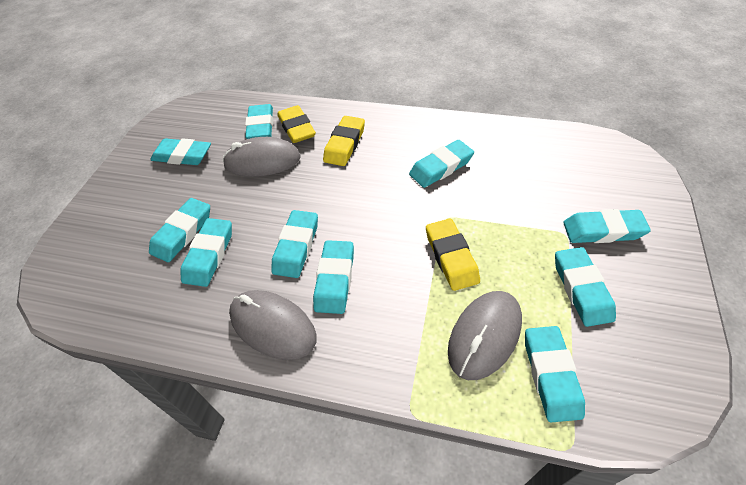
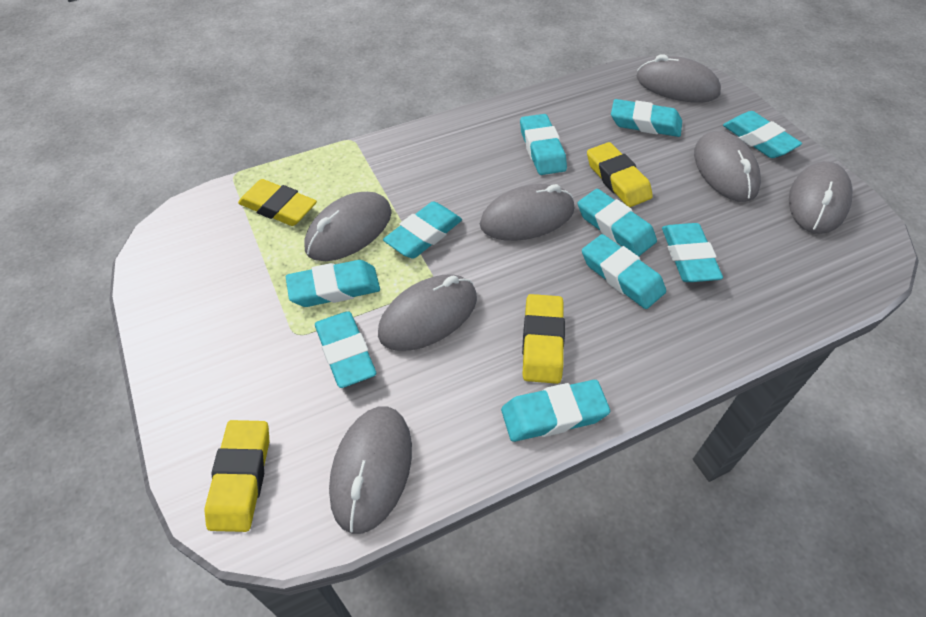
grey mouse: [222,137,301,177] [229,290,317,360] [448,291,522,380] = 3 -> [304,192,392,261] [329,406,412,534] [378,275,477,351] [480,184,574,241] [637,54,721,103] [694,131,761,202] [789,161,853,234] = 7
yellow eraser: [277,105,316,143] [323,116,365,166] [426,219,480,291] = 3 -> [205,420,270,532] [238,179,317,226] [522,294,565,384] [587,142,653,207] = 4

